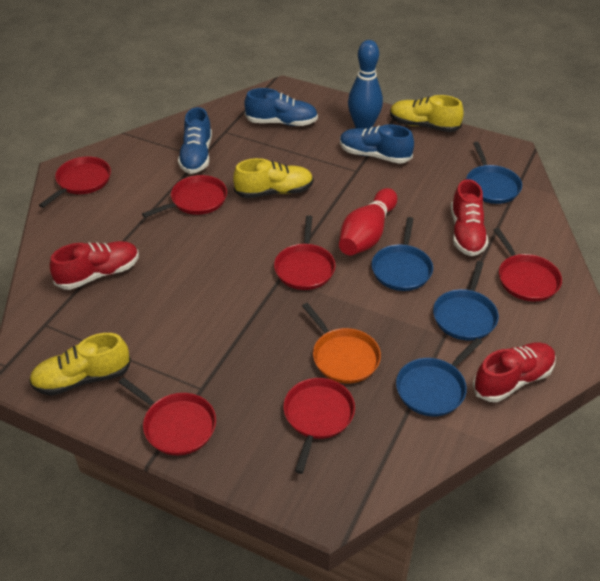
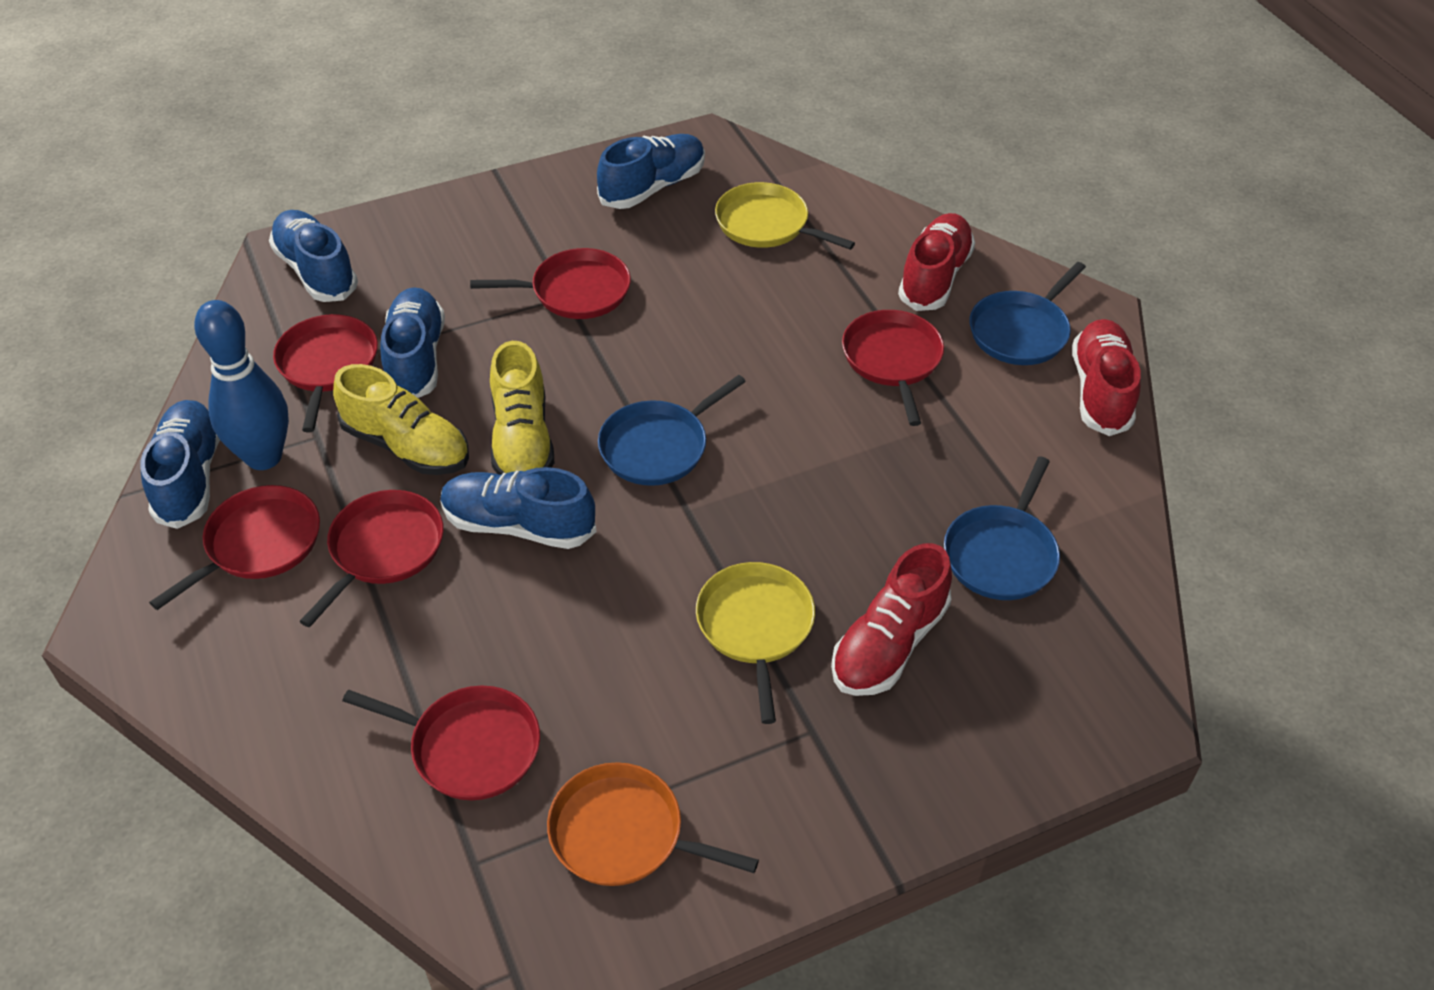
blue pan: [372,217,433,291] [396,338,482,416] [433,261,499,341] [466,142,522,204] = 4 -> [598,375,746,486] [944,456,1060,600] [970,262,1086,365] = 3
blue shoe: [178,107,212,174] [244,88,318,126] [340,124,414,164] = 3 -> [141,400,220,529] [269,210,358,302] [380,287,445,398] [440,467,596,549] [597,134,705,209] = 5
red bowling pin: [339,188,397,256] = 1 -> none = 0
yellow pan: none = 0 -> [696,562,815,724] [715,182,855,250] = 2
yellow shoe: [29,333,131,396] [233,158,313,198] [390,95,464,132] = 3 -> [333,364,469,475] [490,341,554,475] = 2

